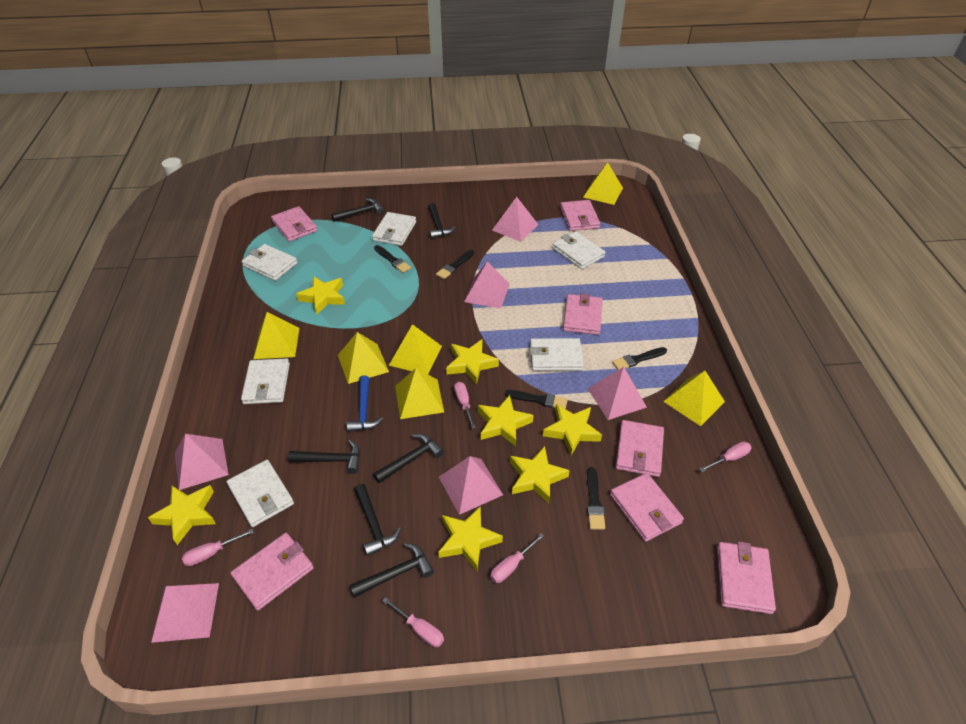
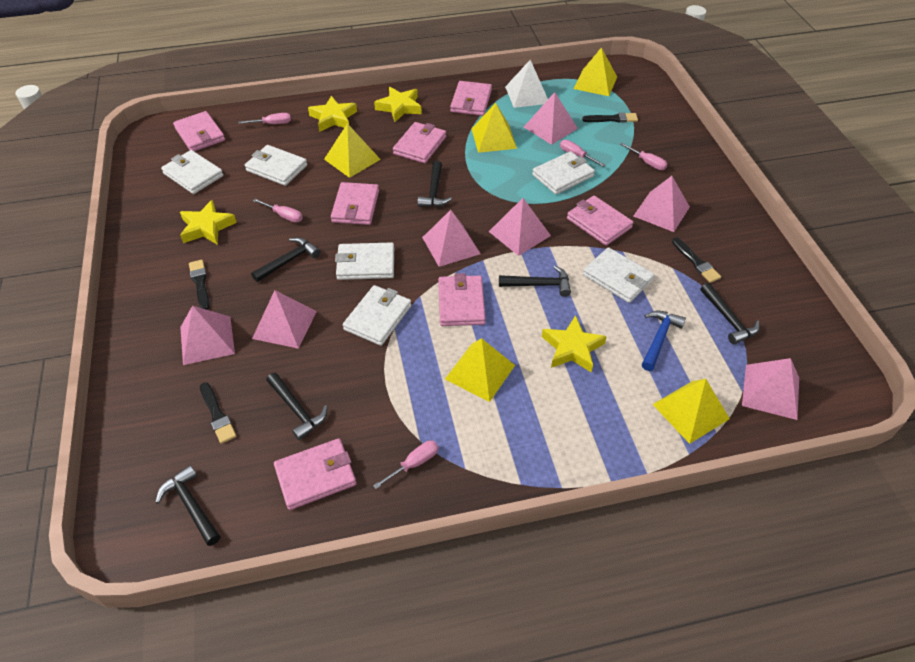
black brush: [374,245,411,273] [436,250,474,279] [505,390,568,409] [587,467,605,530] [612,347,667,370] = 5 -> [189,260,210,310] [200,382,236,444] [582,112,638,123] [672,237,721,283] = 4
pink pyramid: [151,583,219,643] [175,434,229,490] [439,456,503,515] [464,262,510,308] [492,197,539,242] [587,367,647,420] = 6 -> [180,306,235,365] [252,290,317,349] [422,210,480,267] [489,198,551,256] [524,92,578,145] [634,176,690,232] [742,358,799,420] = 7
white pyramid: none = 0 -> [505,60,548,108] = 1
yellow pyramid: [253,312,299,359] [338,332,389,384] [389,324,442,374] [395,368,444,419] [583,162,623,205] [663,371,725,426] = 6 -> [324,123,381,178] [445,338,515,402] [472,103,517,153] [574,47,617,96] [653,379,730,444] = 5
yellow star: [148,485,216,545] [296,276,345,314] [438,506,503,571] [446,339,499,385] [478,395,534,446] [510,446,570,503] [543,404,602,455] = 7 -> [180,200,237,245] [308,96,357,132] [374,87,422,122] [542,315,607,372] = 4

